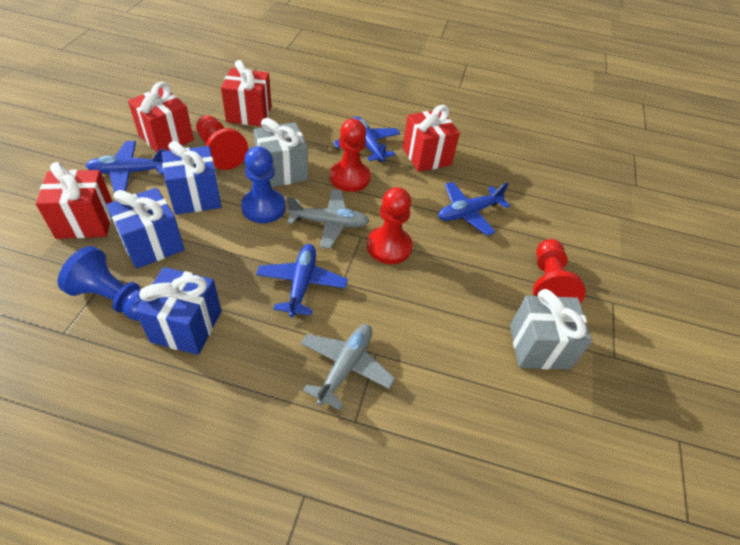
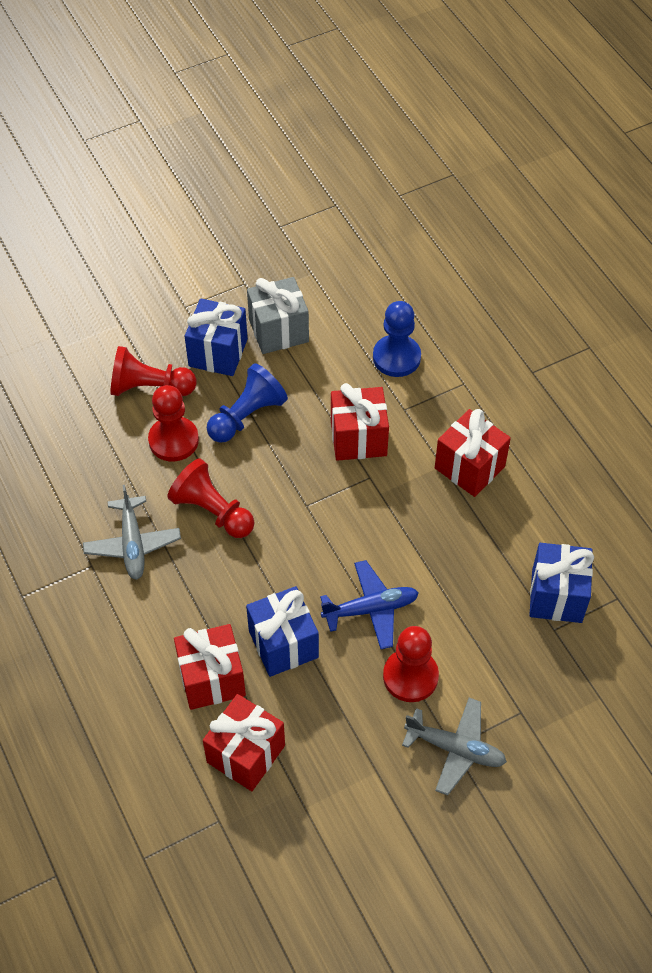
blue plane: [86,141,166,193] [256,244,348,317] [333,116,401,162] [438,182,510,236] = 4 -> [320,560,419,649] = 1
grey gift: [254,118,308,187] [510,289,592,370] = 2 -> [247,277,309,354] = 1

